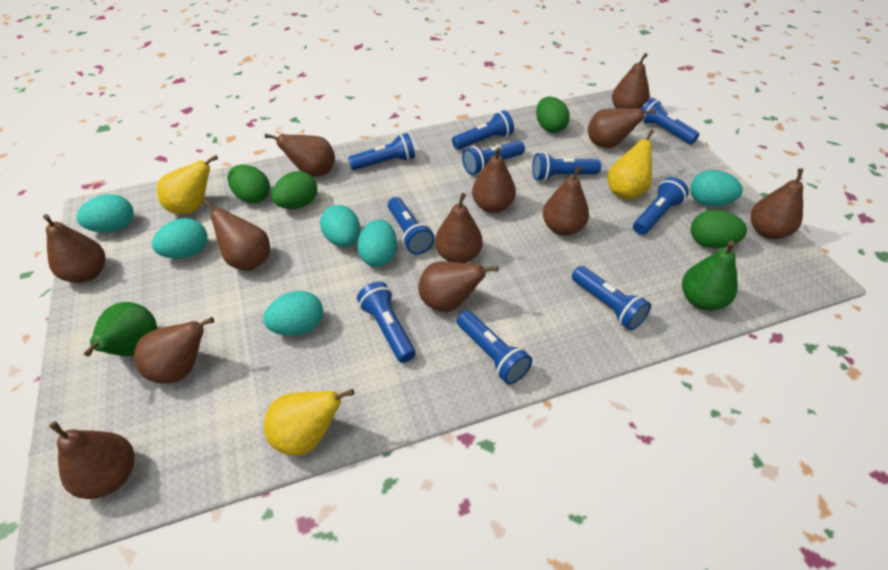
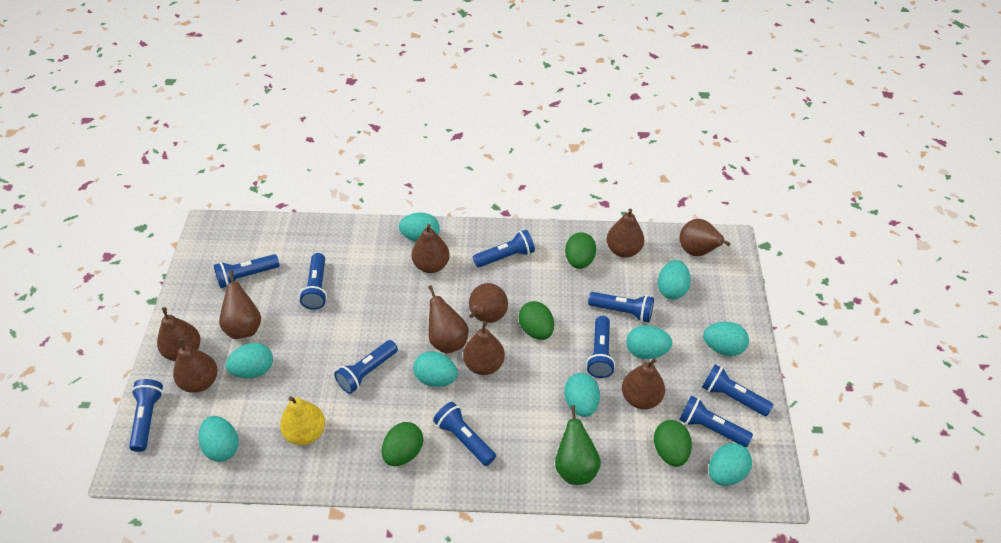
brown pear: [43,214,105,283] [49,421,135,499] [134,317,214,384] [203,199,270,271] [265,134,335,177] [418,261,498,312] [435,193,483,263] [472,147,516,213] [543,166,589,236] [588,108,656,148] [612,53,650,109] [751,168,803,239] = 12 -> [157,307,200,361] [173,338,217,393] [219,270,261,339] [412,224,450,273] [428,285,469,353] [463,321,505,375] [469,283,508,323] [607,208,644,258] [622,358,665,409] [680,219,730,256] = 10
green pear: [84,302,157,357] [682,241,738,311] = 2 -> [555,405,601,485] = 1
turquoise egg: [77,194,134,233] [152,218,208,259] [263,291,323,336] [320,205,360,247] [357,219,397,267] [690,170,743,206] = 6 -> [199,416,239,462] [226,343,273,378] [399,213,440,242] [413,351,458,387] [564,373,600,417] [626,325,672,359] [658,260,691,300] [703,322,749,356] [709,443,752,486] = 9
yellow pear: [157,155,218,214] [264,389,354,456] [608,129,654,200] = 3 -> [280,396,325,445] = 1

